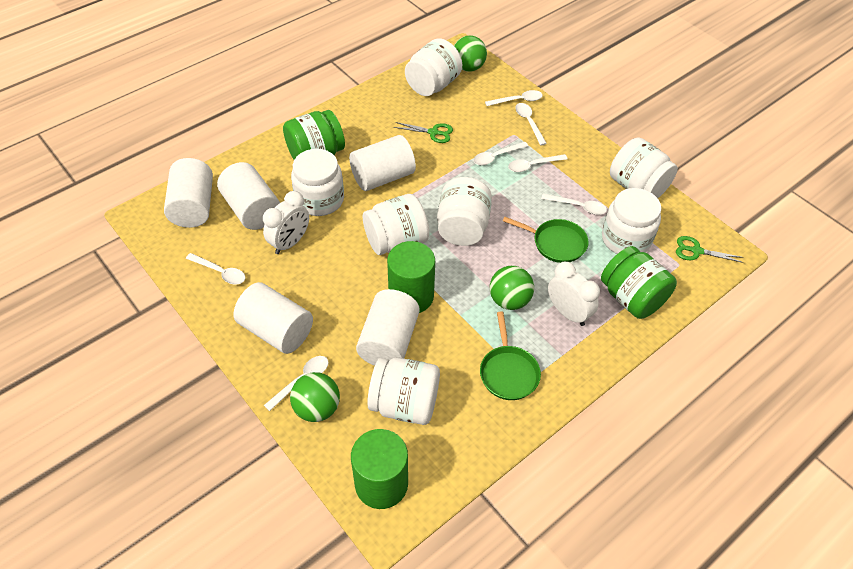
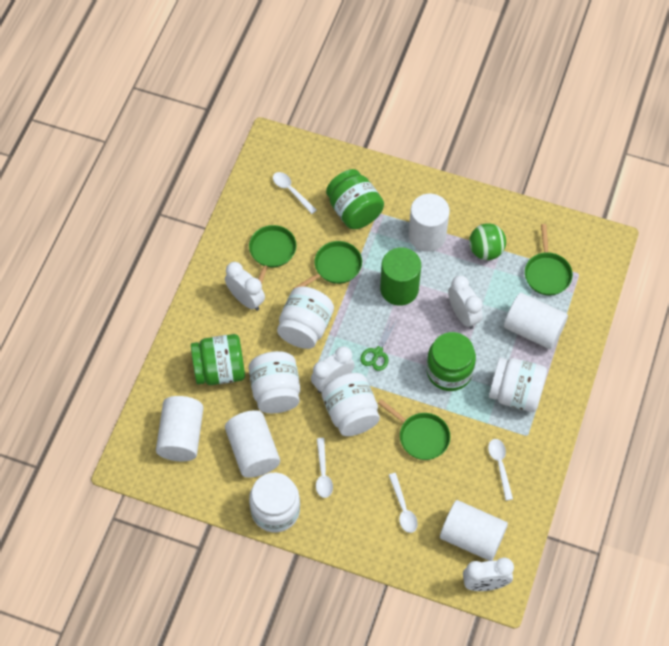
green ball: [290,372,340,422] [454,35,487,71] [490,266,534,310] = 3 -> [469,223,506,260] = 1
green cylinder: [351,429,408,509] [387,241,435,313] = 2 -> [380,247,421,306] = 1
green jar: [283,110,345,159] [601,246,677,319] = 2 -> [191,334,245,385] [326,169,384,229] [426,332,476,391] = 3
green pan: [480,312,541,400] [503,217,588,263] = 2 -> [249,225,296,283] [293,241,362,289] [378,399,450,460] [525,224,573,295] = 4
green scissors: [394,122,453,143] [676,236,744,263] = 2 -> [360,319,397,371] = 1
white clock: [263,191,309,254] [548,262,600,326] = 2 -> [225,262,265,311] [311,346,355,393] [448,276,483,329] [463,557,514,591] = 4
white jar: [291,149,344,216] [363,194,429,255] [367,357,440,425] [405,38,462,96] [437,177,492,246] [602,188,661,254] [610,137,678,198] = 7 -> [249,351,300,413] [249,472,300,532] [277,287,334,349] [322,373,380,436] [489,357,547,412] = 5
white spoon: [186,253,245,285] [264,356,328,411] [473,142,528,165] [485,90,543,106] [508,154,567,172] [515,103,547,145] [541,194,607,215] = 7 -> [273,172,317,214] [316,438,333,498] [389,473,418,533] [488,439,513,501] = 4

